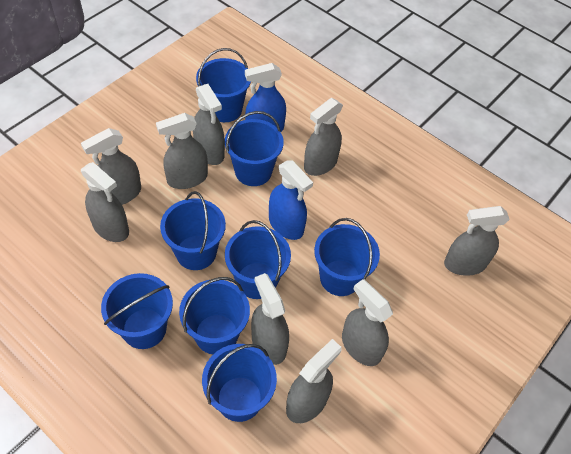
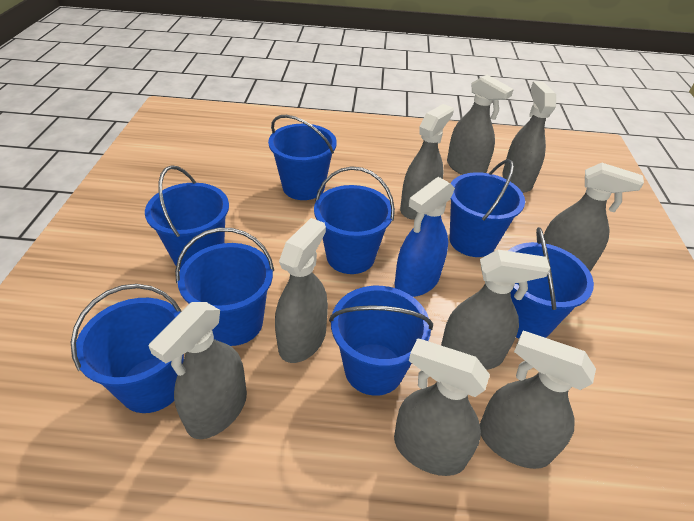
blue spray bottle: [245,63,286,132] [269,160,313,240] = 2 -> [395,177,455,297] = 1

